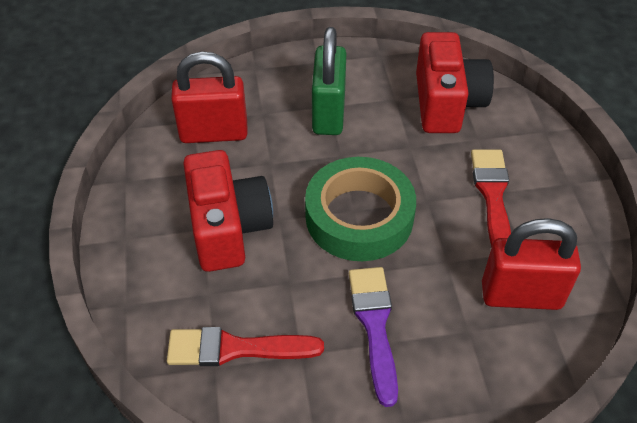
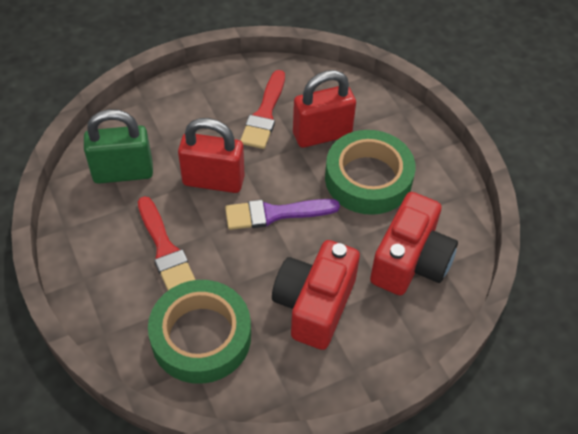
green tape: [305,157,416,261] = 1 -> [148,280,251,384] [325,130,416,215] = 2

